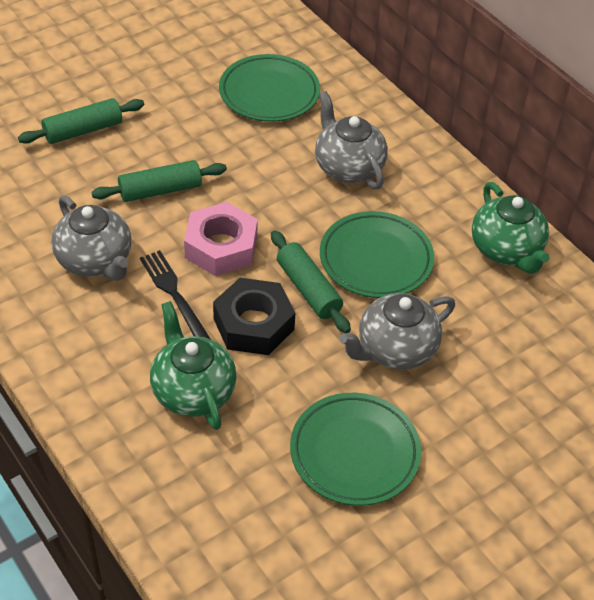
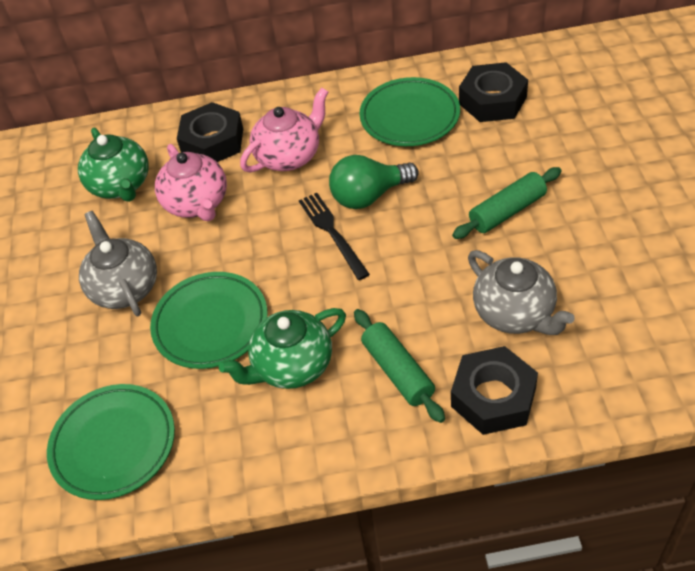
black nut: [213,278,295,355] = 1 -> [177,102,243,162] [451,346,538,435] [459,62,528,122] = 3
green light bulb: none = 0 -> [329,155,419,209] = 1
green rolling pin: [18,98,144,144] [91,160,227,202] [271,230,351,333] = 3 -> [354,309,445,423] [452,167,562,239] = 2
grey teapot: [52,195,131,281] [315,91,388,189] [340,293,455,370] = 3 -> [79,211,157,316] [468,250,575,335] = 2
pink nut: [184,202,258,276] = 1 -> none = 0
pink teapot: none = 0 -> [155,144,227,221] [240,88,328,173] = 2

